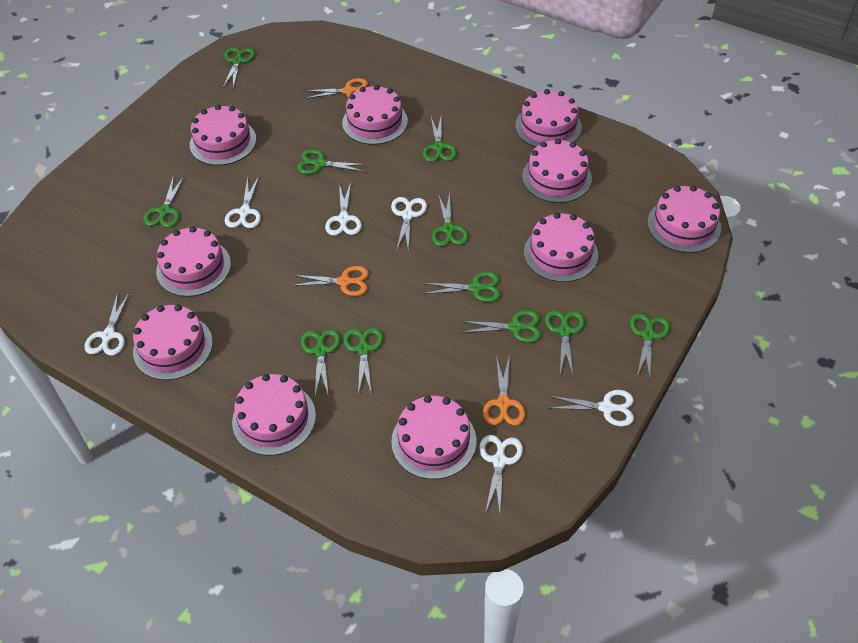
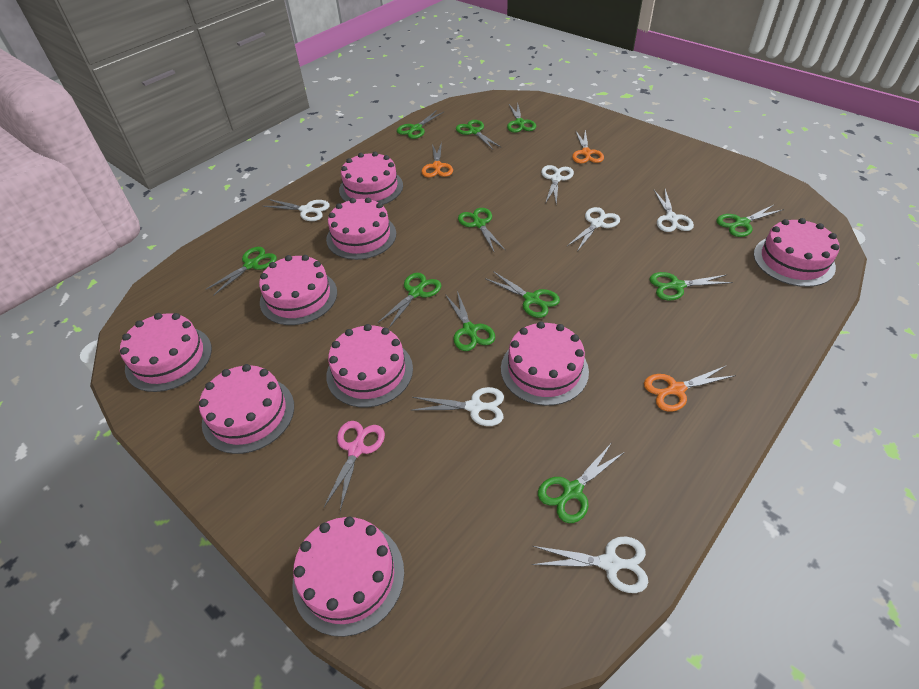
pink cake: [133,304,213,380] [156,226,231,297] [190,105,256,165] [232,374,316,456] [342,85,408,145] [391,395,476,479] [515,89,582,147] [522,139,592,203] [524,213,598,282] [647,185,721,253] = 10 -> [120,313,212,392] [199,364,294,454] [259,255,337,325] [292,517,404,637] [326,198,396,260] [326,324,413,408] [339,152,403,205] [501,321,589,406] [754,218,839,287] = 9
pink scissors: none = 0 -> [324,421,385,510] = 1

